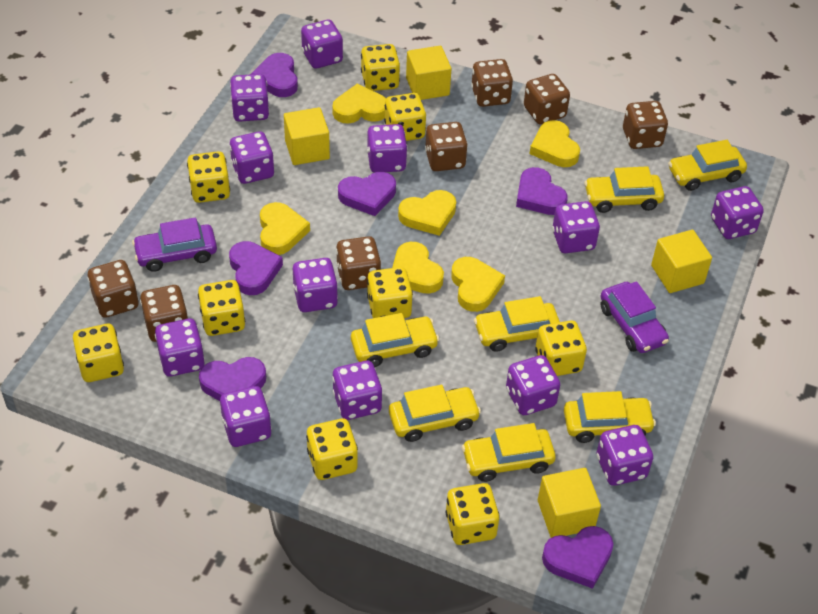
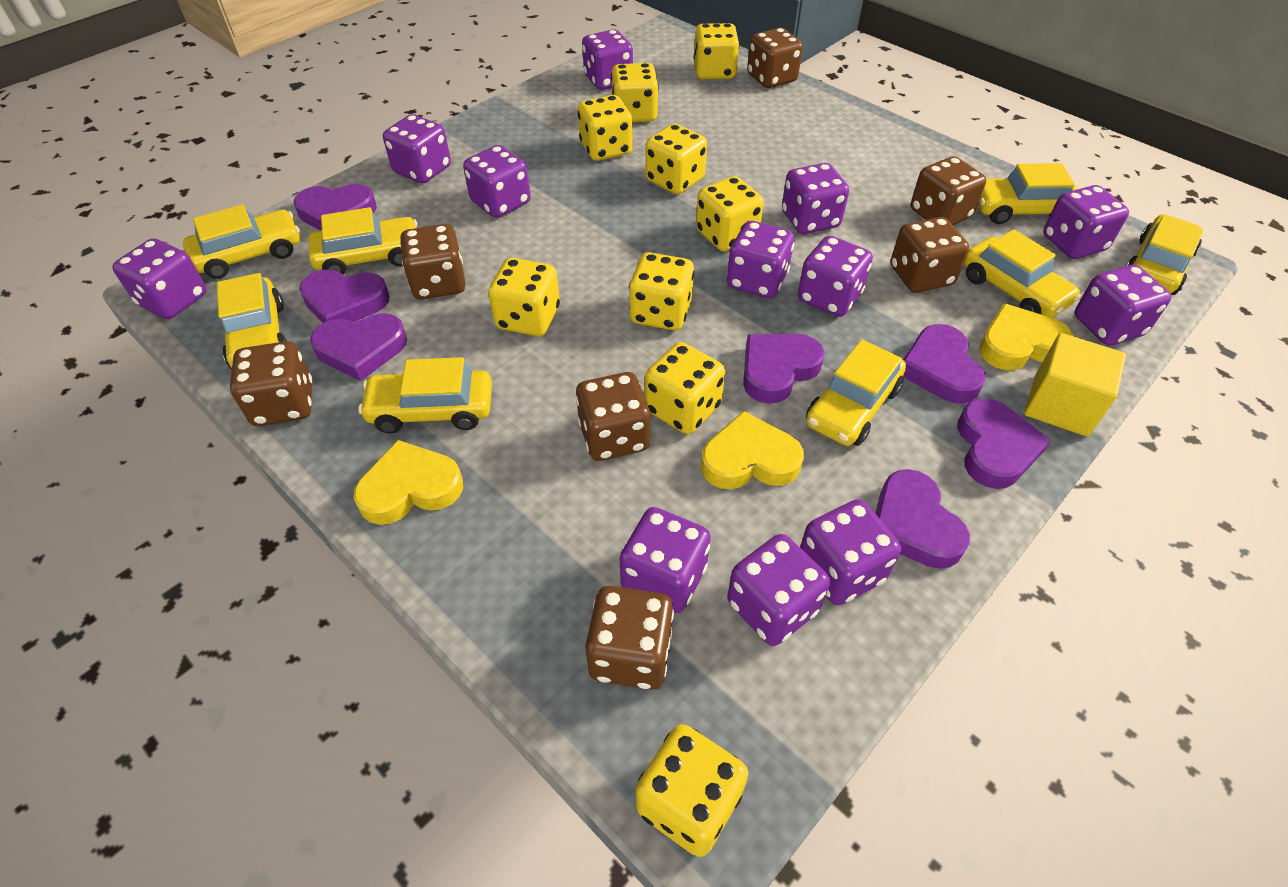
purple car: [132,217,217,272] [601,281,669,353] = 2 -> none = 0
purple heart: [199,357,266,401] [229,241,283,295] [251,53,298,97] [338,172,396,216] [516,167,568,215] [542,526,613,589] = 6 -> [294,184,377,231] [299,270,390,323] [310,313,407,381] [743,334,825,404] [875,469,970,569] [903,324,986,404] [957,398,1051,489] = 7
yellow car: [351,313,439,367] [389,385,481,442] [462,423,556,482] [474,296,560,352] [564,391,656,443] [584,166,664,213] [668,140,747,191] = 7 -> [183,204,300,279] [217,273,287,369] [308,207,417,274] [358,357,492,434] [806,339,906,446] [964,229,1081,318] [978,163,1078,224] [1126,214,1204,295] = 8
yellow cube: [284,107,330,165] [406,46,451,100] [538,468,601,538] [651,230,712,293] = 4 -> [1024,333,1126,437] = 1
yellow heart: [260,202,310,255] [332,84,386,124] [392,242,444,294] [398,190,456,236] [451,257,505,312] [530,120,580,167] = 6 -> [353,440,463,525] [701,411,804,489] [979,303,1073,370] = 3

